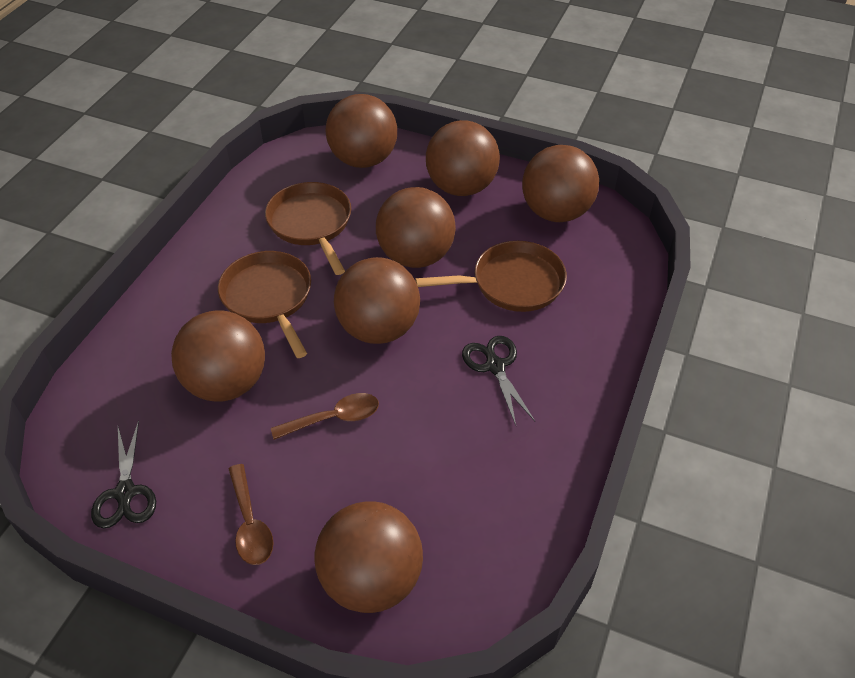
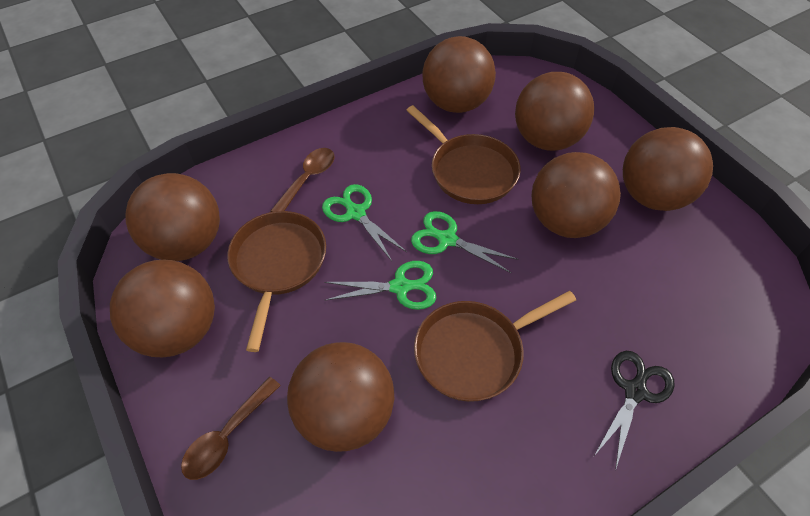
black scissors: [91,420,156,528] [462,336,535,425] = 2 -> [594,351,675,470] = 1
green scissors: none = 0 -> [322,184,407,261] [324,261,436,310] [411,211,518,273] = 3

